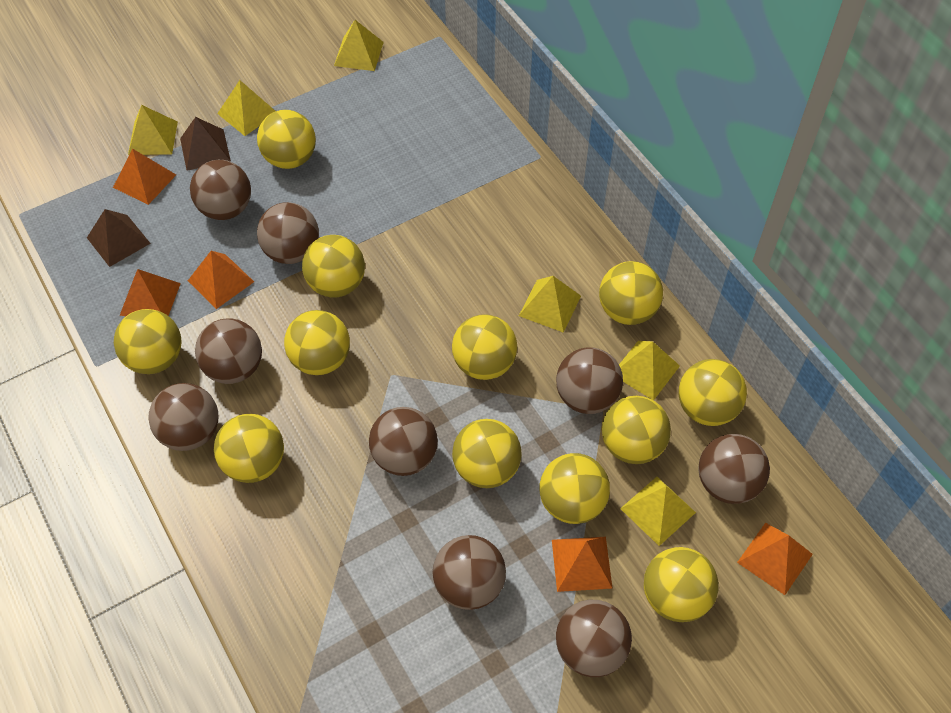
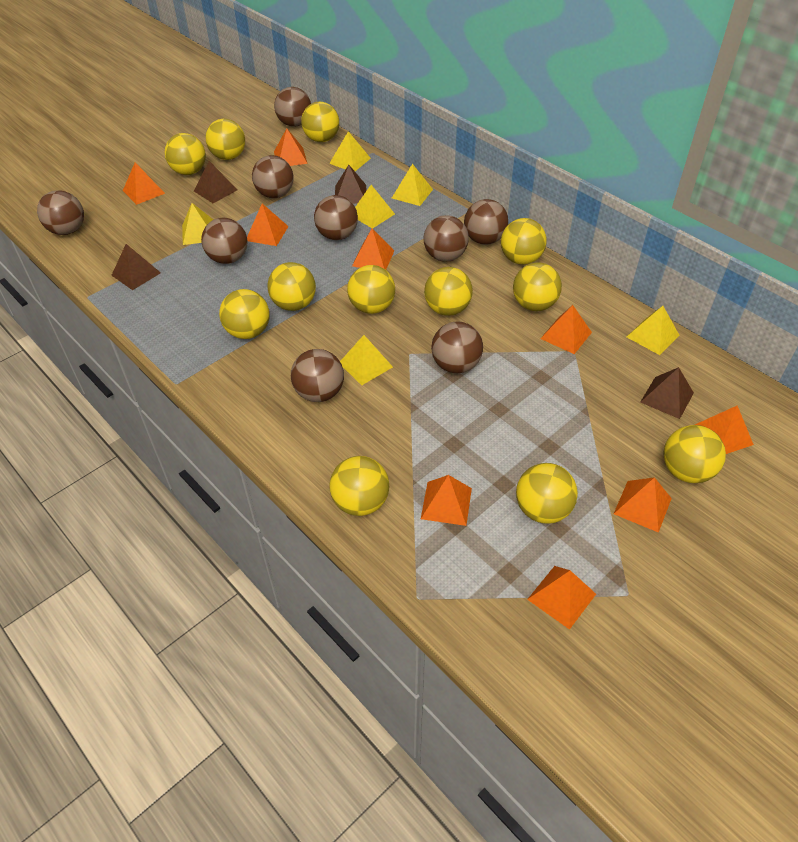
brown pyramid: [87,209,151,267] [180,117,231,171] = 2 -> [111,244,161,290] [194,161,237,203] [335,165,366,204] [640,367,694,419] = 4
orange pyramid: [113,148,176,205] [119,269,181,316] [188,251,254,309] [552,537,613,592] [737,523,813,595] = 5 -> [123,163,165,205] [247,203,289,246] [274,128,308,166] [352,228,394,270] [421,475,472,526] [527,566,596,630] [540,305,592,354] [614,477,672,533] [695,406,754,454] = 9

